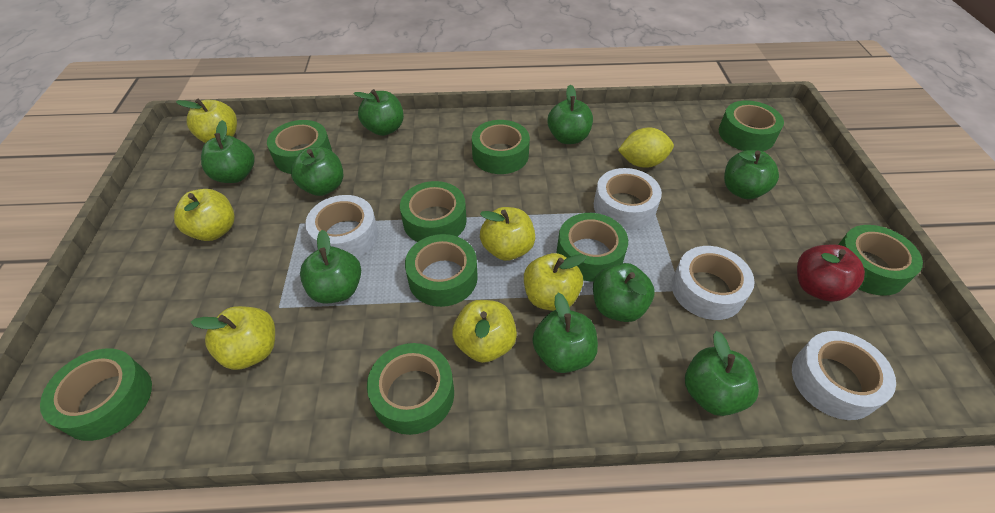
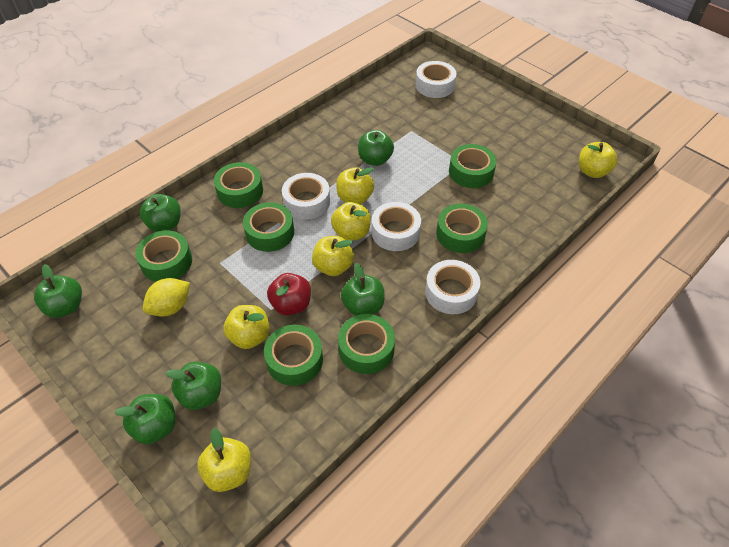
green apple: [201,120,255,183] [291,147,343,196] [300,230,361,304] [353,89,404,136] [533,293,598,373] [548,85,593,144] [593,263,654,322] [685,331,759,416] [724,150,779,199] = 9 -> [34,264,82,318] [115,394,175,445] [139,194,181,232] [165,362,221,410] [341,263,385,316] [358,130,394,166] = 6
green tape: [40,348,152,441] [267,120,332,174] [367,343,454,435] [400,181,467,242] [405,234,478,307] [472,120,530,174] [556,213,628,282] [719,101,784,151] [838,225,923,296] = 9 -> [135,230,192,282] [214,162,263,208] [243,202,294,252] [264,325,323,386] [338,314,395,374] [436,204,488,253] [449,144,497,188] = 7

